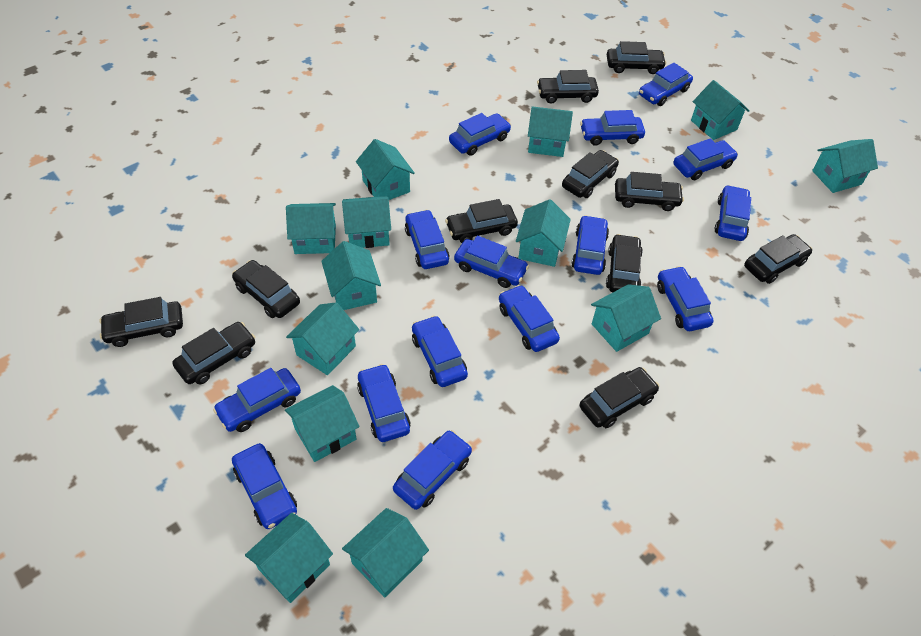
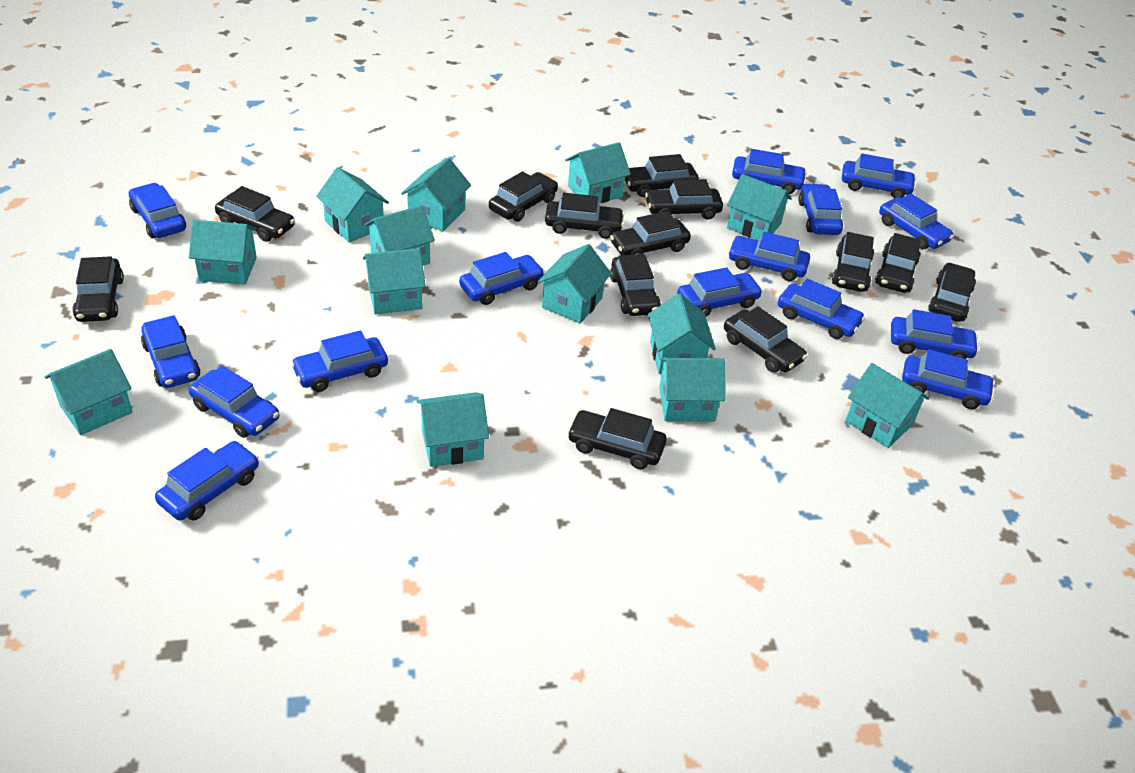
black car: [99,297,183,347] [172,322,255,384] [232,260,300,318] [445,199,518,243] [537,70,599,103] [562,150,619,198] [580,367,659,428] [606,234,643,292] [607,41,666,74] [615,172,684,211] [744,234,812,284] = 11 -> [72,256,124,322] [215,186,295,242] [489,171,558,222] [545,193,625,239] [567,408,667,469] [610,211,691,256] [610,254,661,316] [625,154,699,197] [645,179,723,219] [724,306,807,373] [832,232,874,292] [875,233,921,293] [928,263,976,322] = 13

